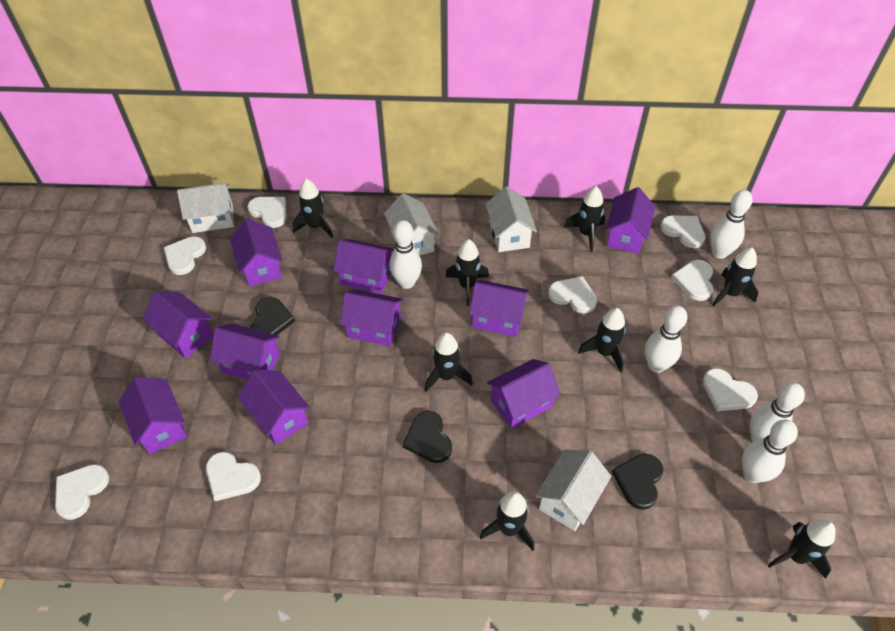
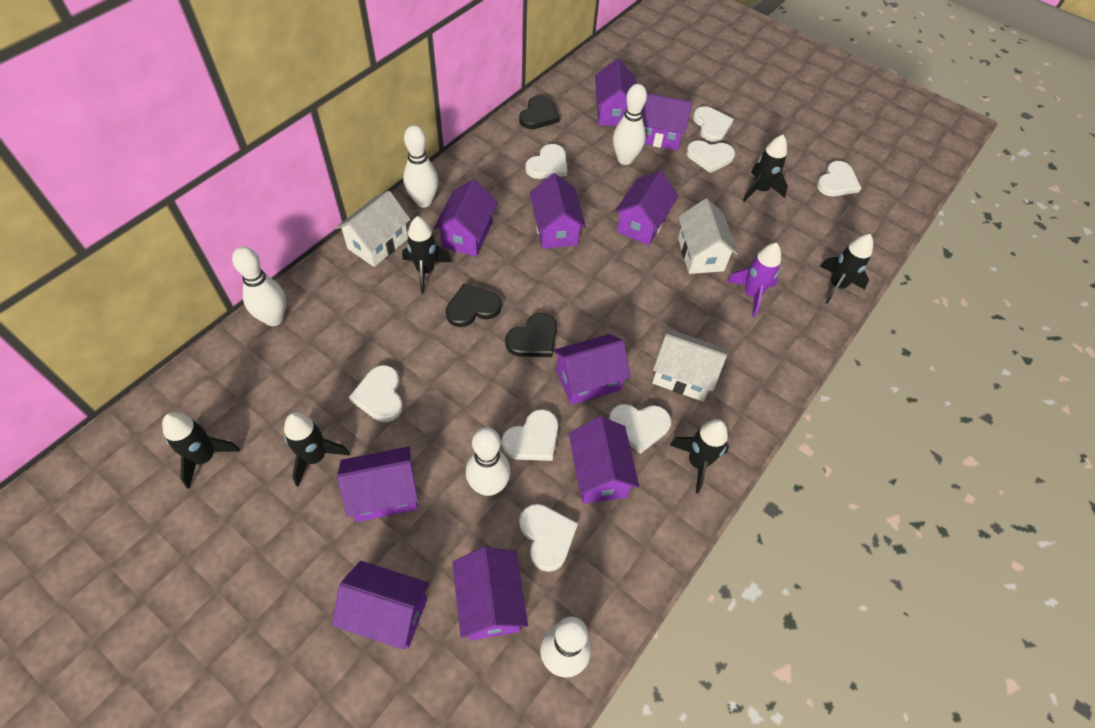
black rocket: [292,179,333,238] [425,333,473,392] [445,239,489,306] [480,491,534,551] [564,186,605,252] [578,308,626,373] [712,247,758,306] [768,520,836,579] = 8 -> [162,412,240,489] [284,412,350,487] [402,216,452,294] [670,419,729,493] [743,135,788,202] [820,234,873,304] = 6
purple rocket: none = 0 -> [727,243,781,317] = 1
white house: [177,183,234,233] [384,193,439,256] [486,186,537,252] [535,449,611,531] = 4 -> [336,191,410,267] [652,329,727,401] [678,199,738,274] = 3

